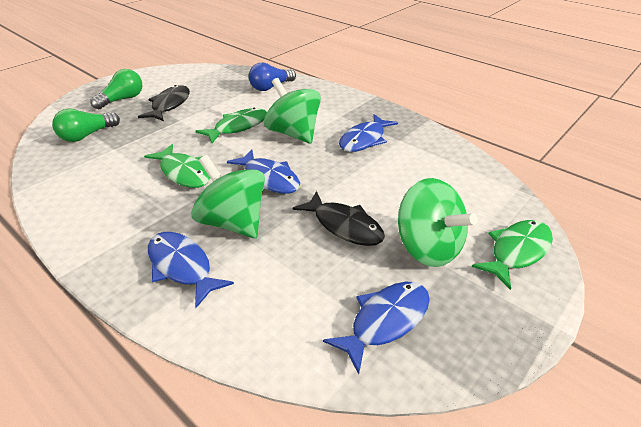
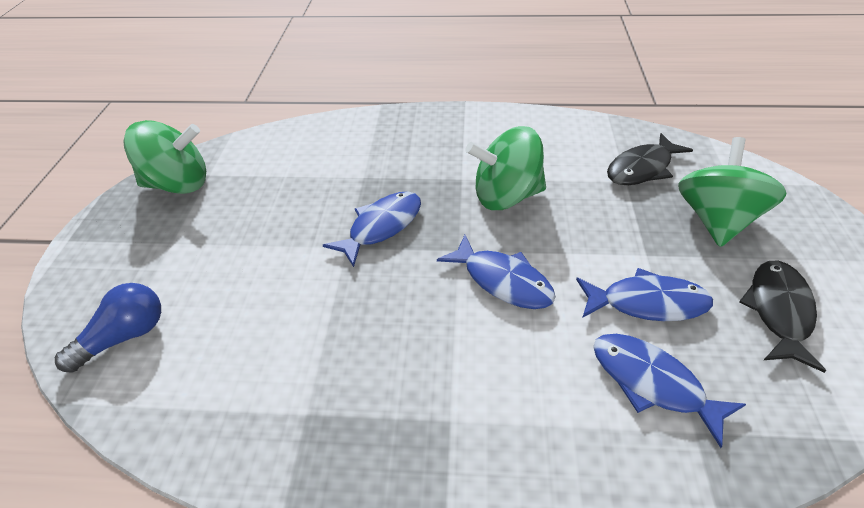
green fish: [144,144,210,188] [196,108,267,143] [471,220,553,290] = 3 -> none = 0
green light bulb: [52,109,120,142] [91,69,142,109] = 2 -> none = 0

